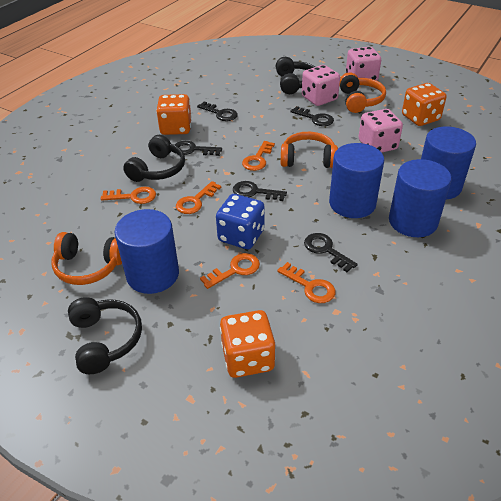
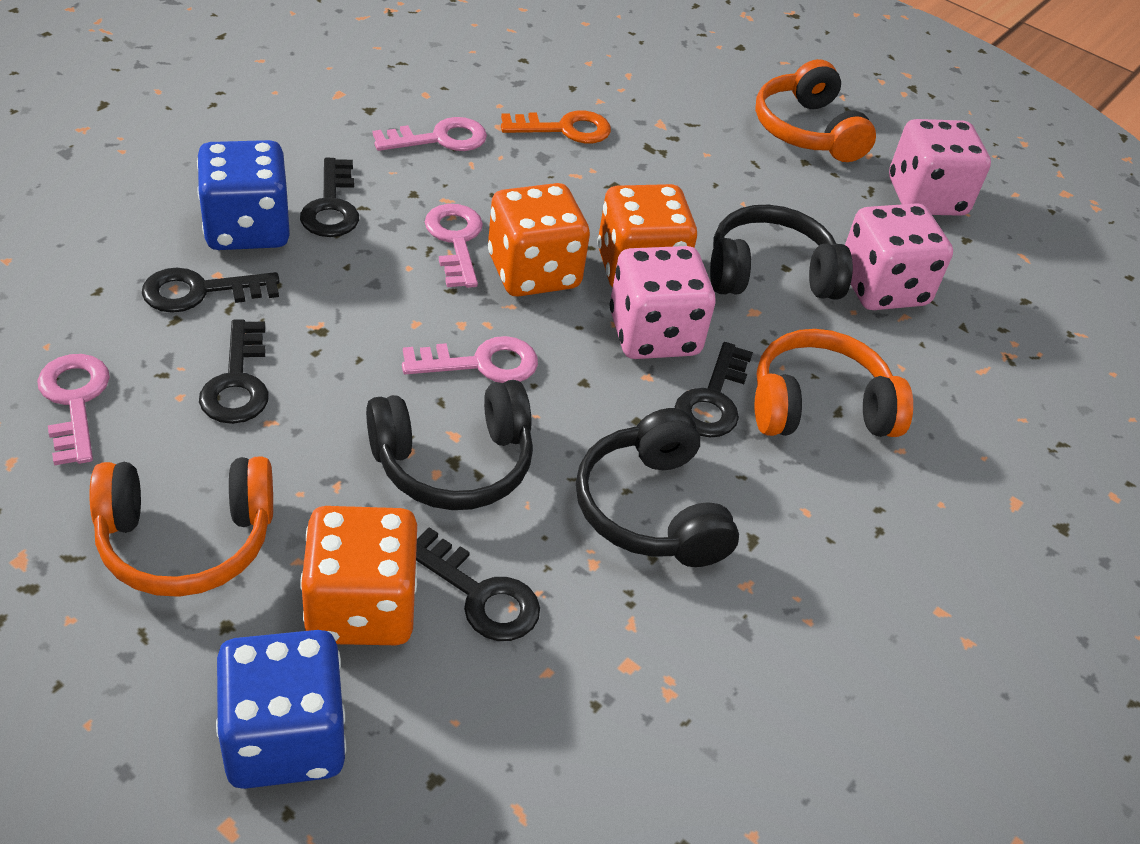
blue cylinder: [115,209,179,294] [329,143,384,218] [389,159,451,237] [421,127,476,200] = 4 -> none = 0
blue dice: [216,194,265,249] = 1 -> [197,140,290,250] [216,630,346,789] = 2
orange key: [101,187,156,204] [176,181,221,214] [200,253,260,289] [242,141,275,171] [277,262,336,303] = 5 -> [501,110,611,143] = 1
pink key: none = 0 -> [37,354,110,465] [373,117,487,151] [402,336,538,383] [425,204,483,288] = 4

